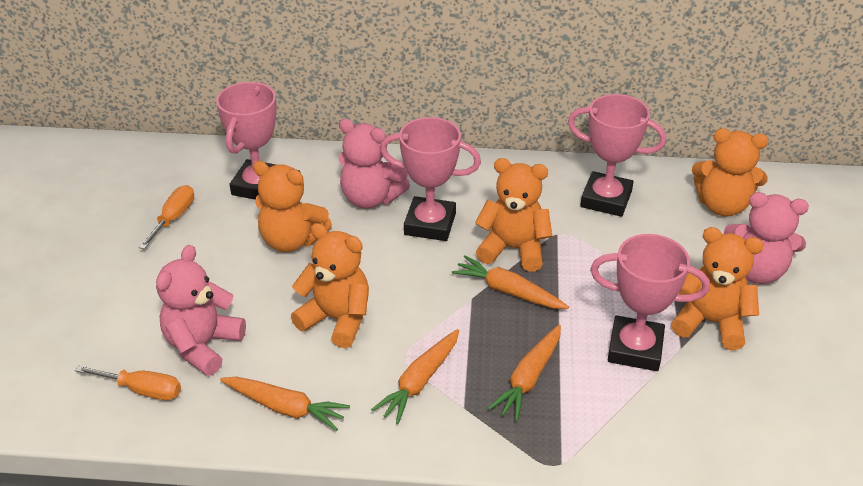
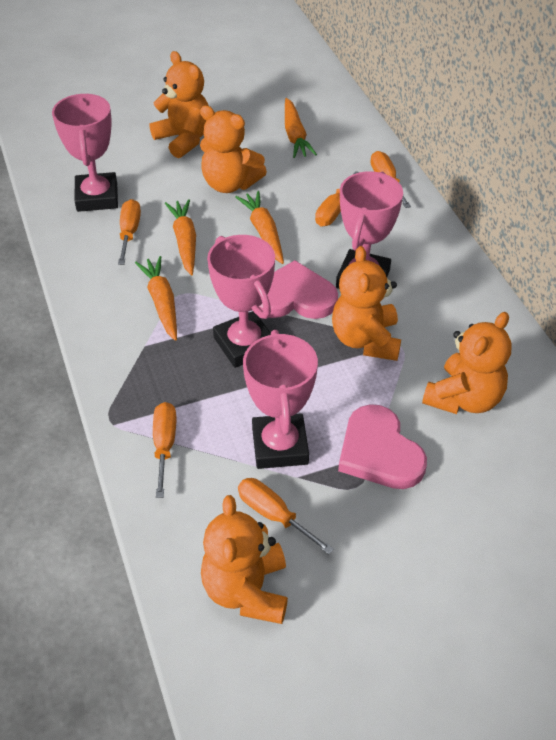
orange screwdriver: [75,365,181,400] [139,185,194,249] = 2 -> [118,199,141,265] [153,402,176,498] [238,478,334,554] [315,171,359,226] [370,151,411,208] = 5
pink heart: none = 0 -> [259,260,338,319] [338,404,427,489] = 2
pink teddy bear: [156,245,246,376] [339,119,410,209] [724,192,809,284] = 3 -> none = 0

